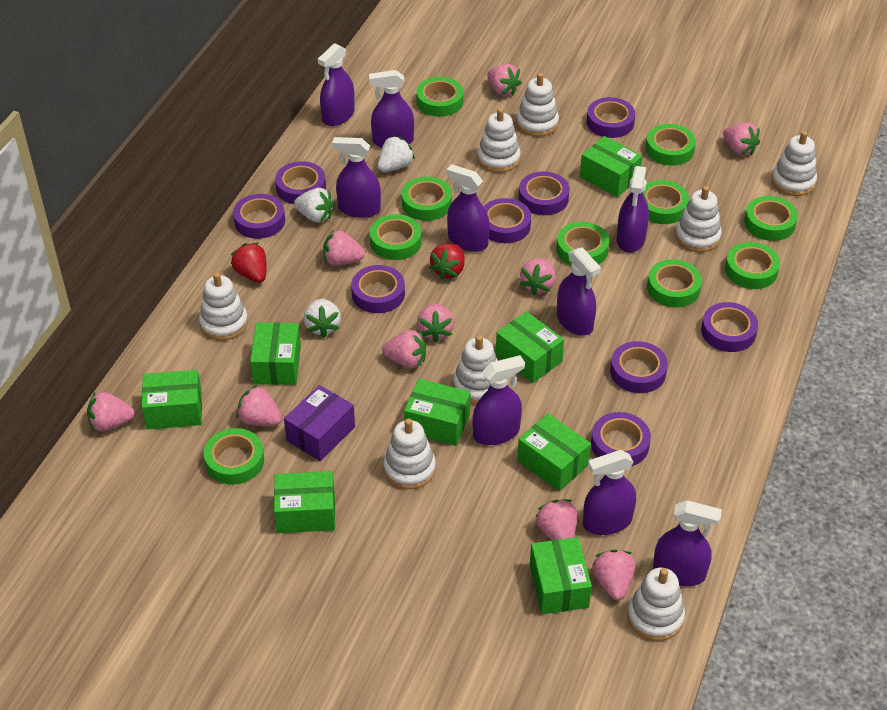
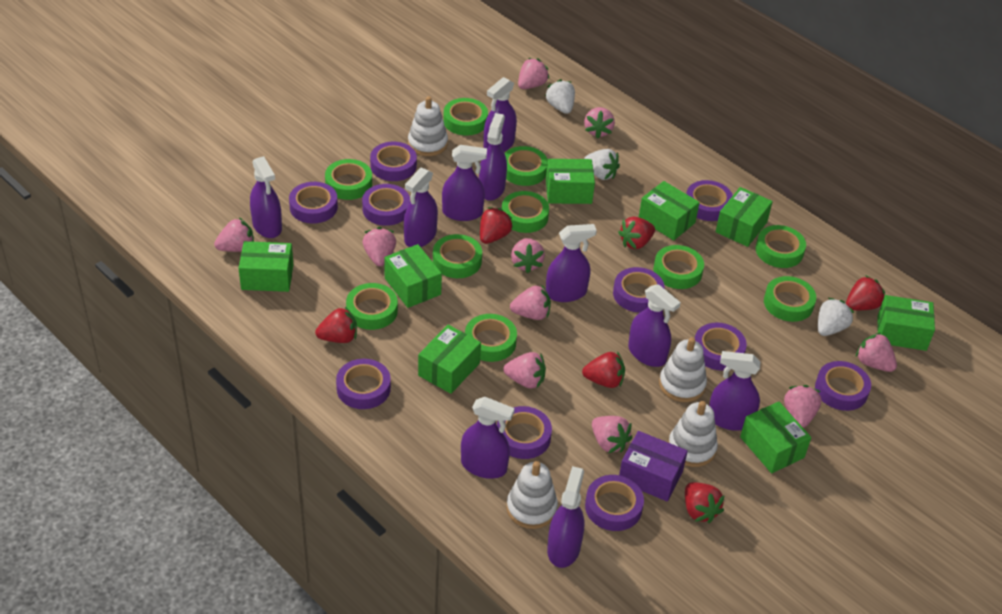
purple spray bottle: [318,43,355,126] [332,137,381,218] [369,70,414,148] [446,164,490,252] [473,355,525,445] [557,247,601,336] [583,450,636,535] [617,166,649,253] [653,500,722,586] = 9 -> [250,156,282,238] [404,167,438,247] [442,145,487,221] [461,397,515,479] [479,113,507,201] [484,77,517,152] [546,224,597,302] [547,466,584,568] [628,284,681,367] [709,351,761,431] = 10
purple tape: [233,194,285,239] [275,161,326,204] [351,265,405,313] [484,198,531,243] [519,171,570,215] [587,97,635,138] [591,412,651,466] [610,341,668,393] [701,302,758,352] = 9 -> [289,182,338,224] [336,359,391,409] [362,184,410,226] [370,142,417,181] [497,406,552,459] [585,475,644,531] [613,267,665,313] [686,180,733,221] [695,322,747,371] [815,361,871,411] = 10
red strawberry: [231,243,267,283] [429,244,465,280] = 2 -> [315,307,357,343] [480,207,513,244] [582,351,625,388] [618,216,655,249] [685,482,725,523] [846,275,885,310] = 6
white stacking toy: [199,272,248,341] [384,418,436,489] [453,335,498,404] [477,108,521,173] [517,73,559,137] [627,568,685,641] [675,186,722,252] [772,131,817,196] = 8 -> [408,96,448,156] [506,461,558,529] [659,337,707,402] [668,401,718,467] = 4

